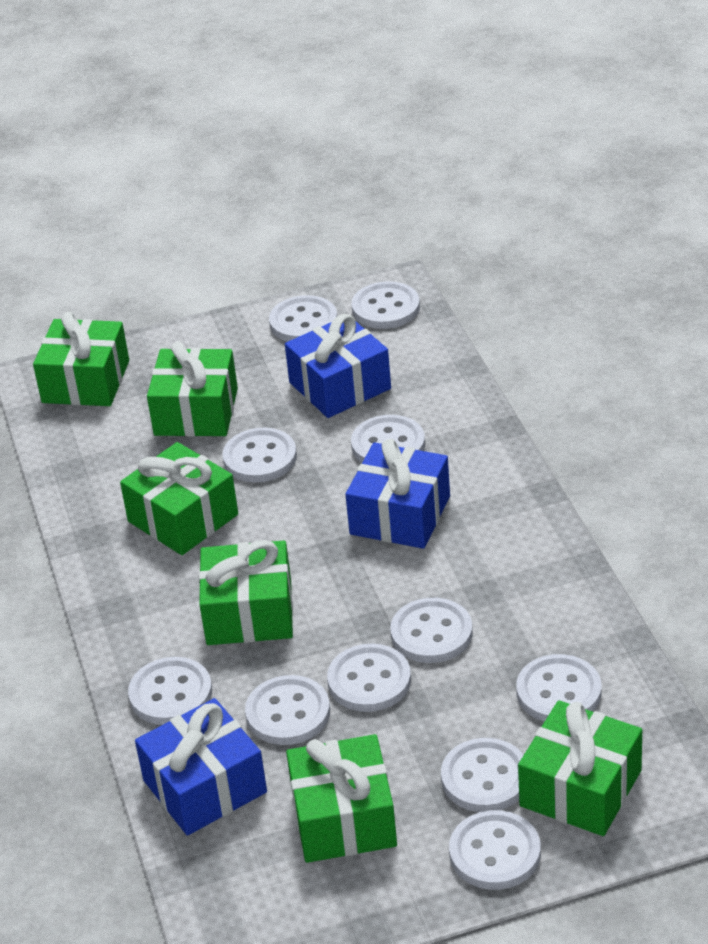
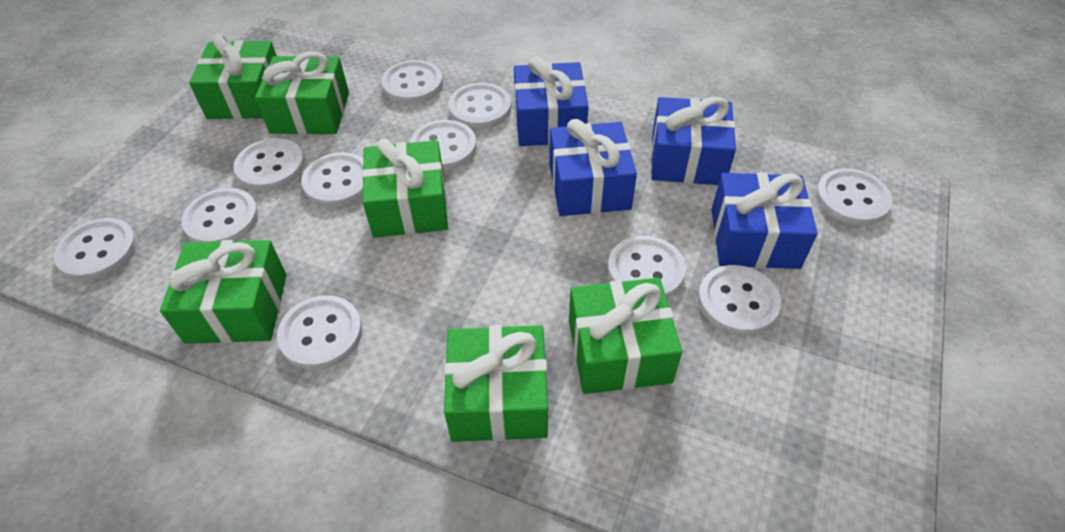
blue gift: [135,698,267,836] [285,314,391,418] [345,439,450,549] = 3 -> [514,56,588,146] [549,119,637,216] [651,97,736,185] [712,173,818,269] = 4

